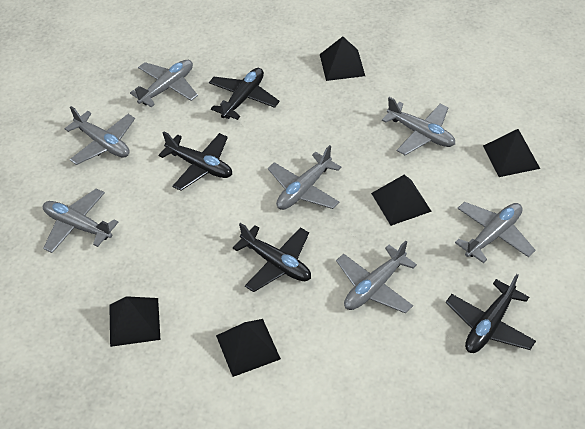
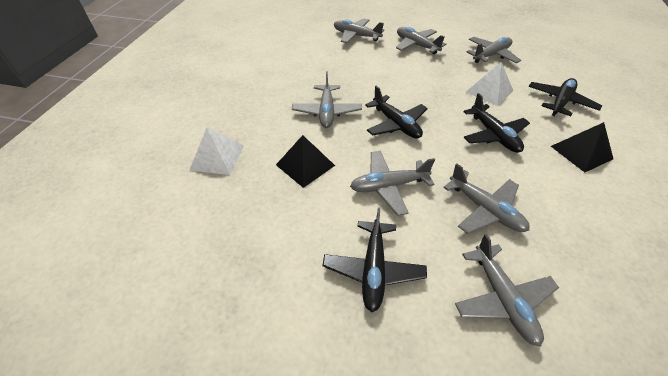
black pyramid: [109,296,161,347] [216,319,281,377] [320,36,365,81] [371,175,432,226] [483,129,540,177] = 5 -> [276,135,335,188] [551,122,613,172] = 2
white pyramid: none = 0 -> [190,128,244,175] [466,62,513,106] = 2

